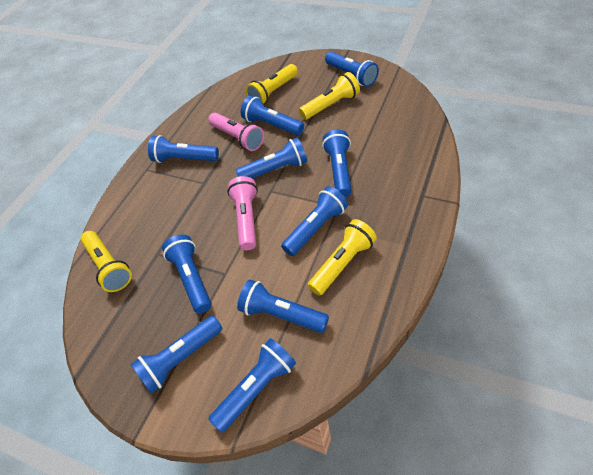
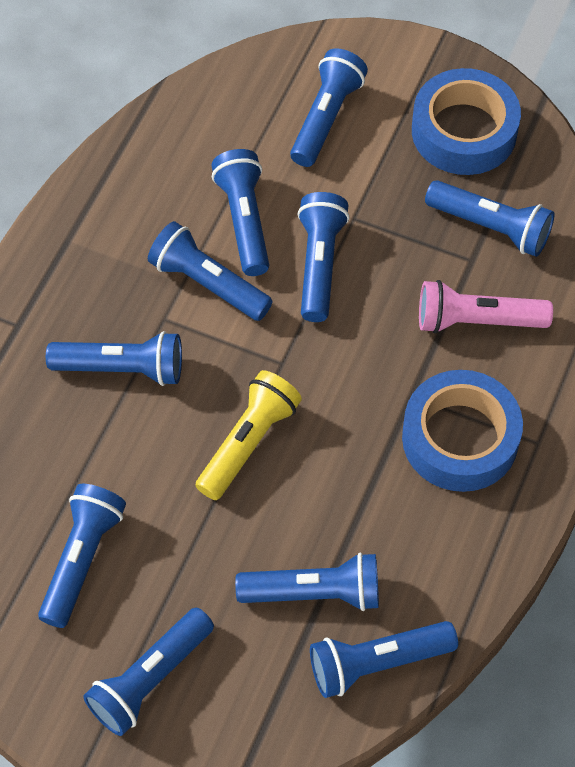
blue tape: none = 0 -> [402,370,523,492] [412,68,521,175] = 2
pink flashlight: [208,113,264,151] [227,176,258,250] = 2 -> [419,280,553,334] = 1
yellow flashlight: [81,231,132,292] [246,64,298,104] [299,72,360,120] [308,219,377,296] = 4 -> [195,370,302,500] = 1

